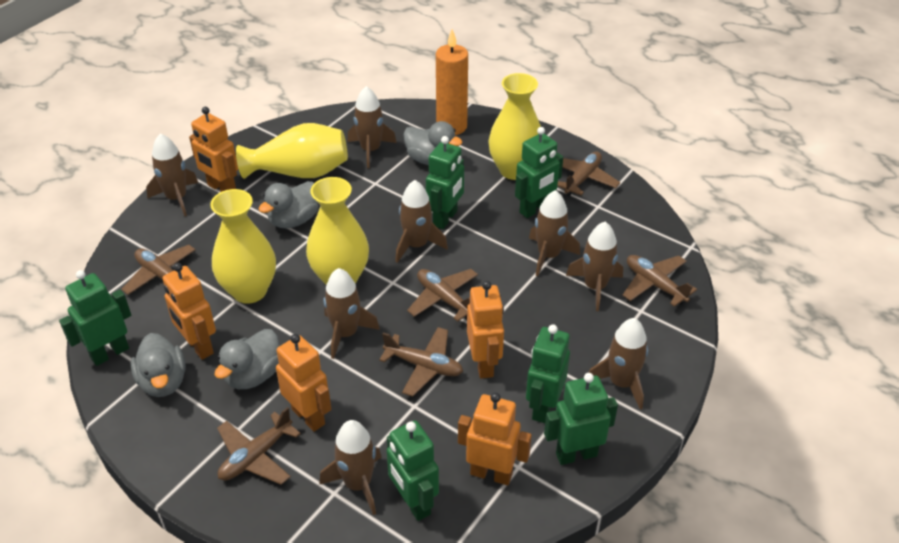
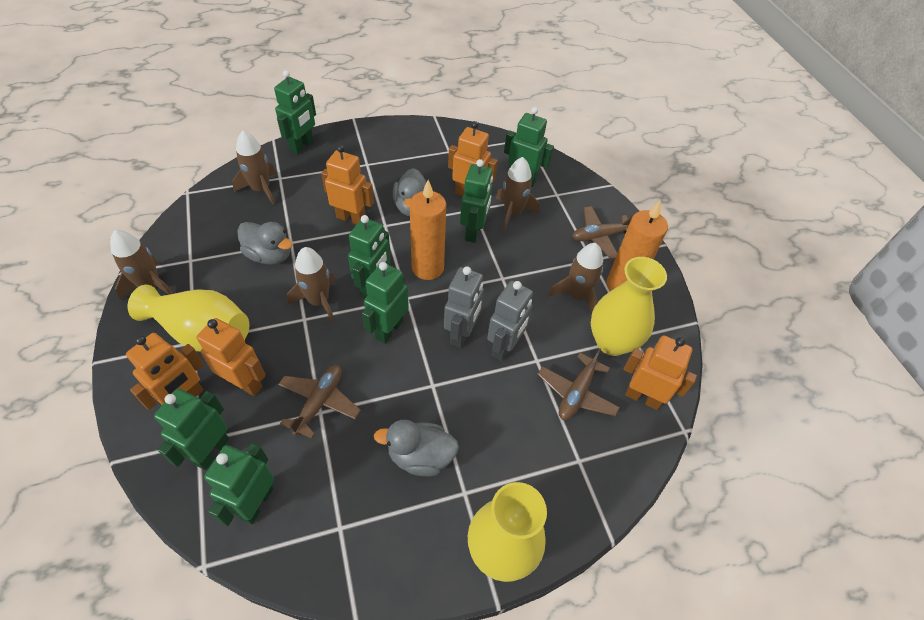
brown plane: [121,245,197,295] [217,407,301,485] [379,327,463,397] [407,269,478,322] [558,152,620,196] [623,255,697,307] = 6 -> [278,365,361,439] [537,348,620,420] [572,206,634,260] = 3
brown rocket: [146,133,198,217] [319,420,382,515] [324,268,380,359] [347,86,397,168] [395,180,448,263] [529,190,580,276] [566,222,623,311] [589,318,648,410] = 8 -> [110,230,174,300] [232,130,276,205] [287,247,336,323] [496,157,539,232] [548,243,603,312] = 5
green robot: [59,270,131,366] [387,420,439,521] [426,136,464,229] [515,127,563,218] [526,324,570,423] [544,373,618,465] = 6 -> [154,388,229,470] [204,443,274,526] [274,70,316,154] [348,215,390,297] [362,262,409,344] [460,159,493,243] [504,107,554,187] = 7
grey duck: [131,333,186,397] [214,329,280,389] [259,181,318,229] [403,121,462,165] = 4 -> [237,222,293,265] [374,420,459,476] [393,168,426,216] = 3
grey robot: none = 0 -> [444,266,484,348] [487,281,533,361] = 2
orange candle: [436,29,468,135] = 1 -> [410,180,446,280] [606,201,668,291] = 2
yellow vase: [210,189,276,304] [236,123,348,179] [306,177,369,285] [488,73,541,180] = 4 -> [128,285,249,352] [468,482,547,582] [591,257,667,356] = 3

